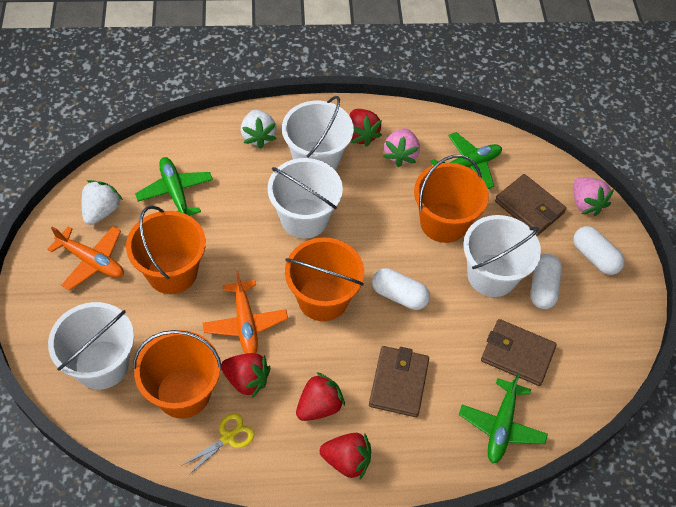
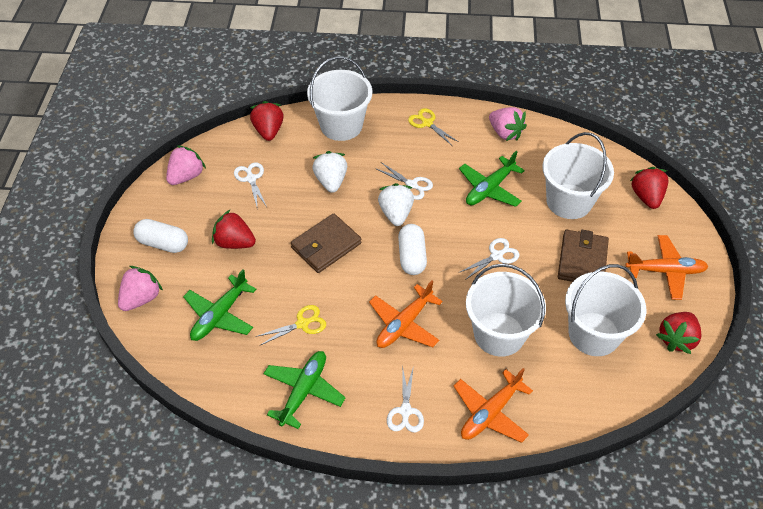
brown wallet: [369,346,429,417] [481,319,557,386] [495,174,566,236] = 3 -> [291,214,362,273] [558,230,609,282] = 2
orange bucket: [126,206,206,294] [133,330,222,418] [285,237,364,321] [414,155,489,243] = 4 -> none = 0
orange plane: [47,226,124,291] [203,271,288,354] = 2 -> [369,281,443,348] [454,368,533,443] [626,235,709,300] = 3
pink strawberry: [383,128,420,167] [574,177,614,216] = 2 -> [118,266,163,311] [166,145,206,185] [489,107,527,141] = 3
white capsule: [372,268,430,310] [530,254,562,309] [573,226,625,275] = 3 -> [133,219,188,253] [398,224,427,275] = 2
white scissors: none = 0 -> [234,162,267,210] [375,162,433,200] [387,365,424,433] [458,238,520,280] = 4
yellow scissors: [181,413,254,475] = 1 -> [255,305,326,346] [408,108,459,145] = 2

